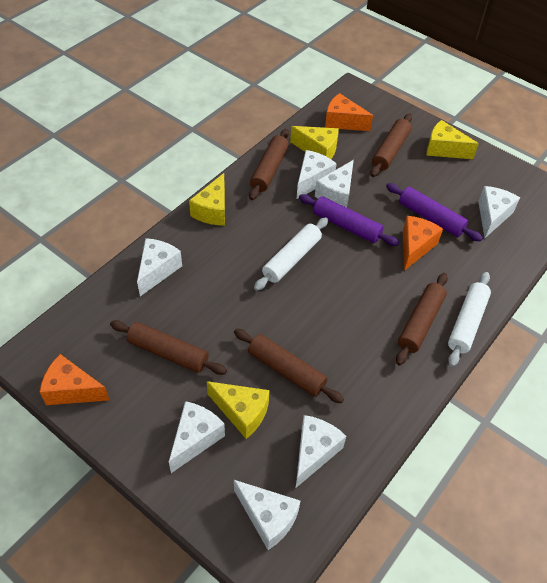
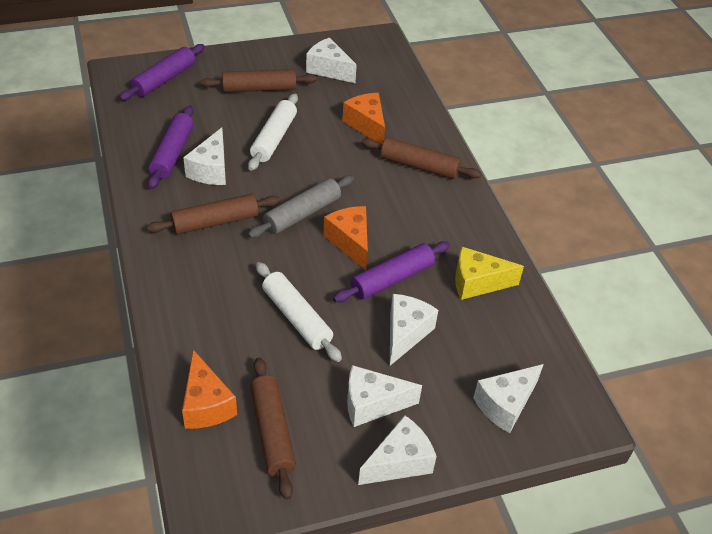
brown rolling pin: [110,320,227,375] [234,329,344,403] [249,129,289,200] [370,113,412,177] [396,273,448,365] = 5 -> [147,194,280,235] [200,69,317,92] [250,357,296,500] [361,137,481,179] = 4
grey rolling pin: none = 0 -> [248,176,354,238] = 1
purple rolling pin: [299,194,399,246] [386,183,483,242] = 2 -> [119,44,205,101] [148,105,194,189] [333,241,450,302] = 3
white cheese: [137,238,182,296] [169,401,225,473] [234,480,300,550] [296,150,337,199] [296,415,346,488] [315,160,354,208] [478,186,520,238] = 7 -> [183,128,226,185] [306,37,357,83] [347,365,422,427] [358,415,437,485] [390,294,438,366] [473,364,544,433] = 6
yellow cheese: [189,173,225,226] [207,381,269,439] [290,126,339,159] [426,120,479,159] = 4 -> [455,247,524,300] = 1

